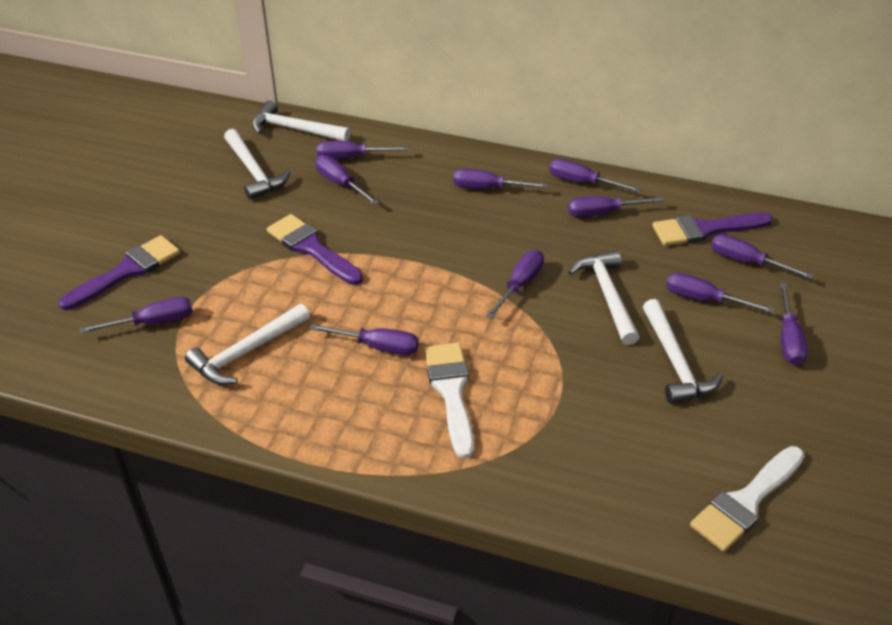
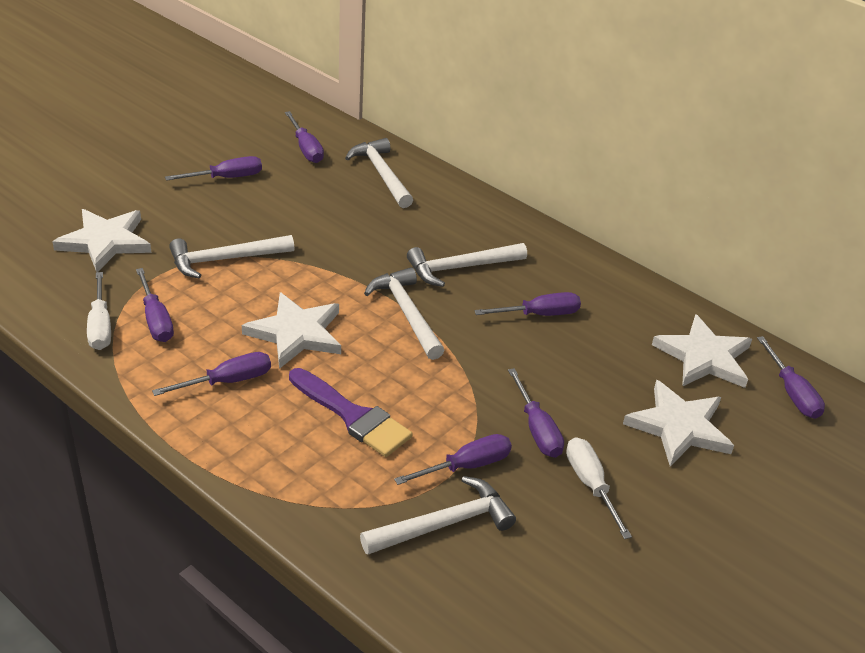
purple brush: [58,235,180,310] [267,214,363,285] [652,212,773,246] = 3 -> [289,368,412,457] = 1
purple screwdriver: [80,297,193,333] [309,324,419,355] [315,155,380,205] [317,141,409,159] [453,169,548,189] [486,250,544,319] [549,159,641,192] [568,196,664,217] [666,273,775,313] [711,234,814,279] [780,283,808,366] = 11 -> [136,268,174,342] [152,352,271,396] [165,156,262,181] [285,111,324,163] [394,434,512,485] [474,292,581,316] [508,368,564,458] [757,336,825,419] = 8
white brush: [424,343,474,458] [690,446,805,552] = 2 -> none = 0
white screwdriver: none = 0 -> [87,272,111,350] [566,437,632,539] = 2
white star: none = 0 -> [52,209,151,272] [242,292,341,369] [623,380,734,466] [652,314,752,388] = 4

